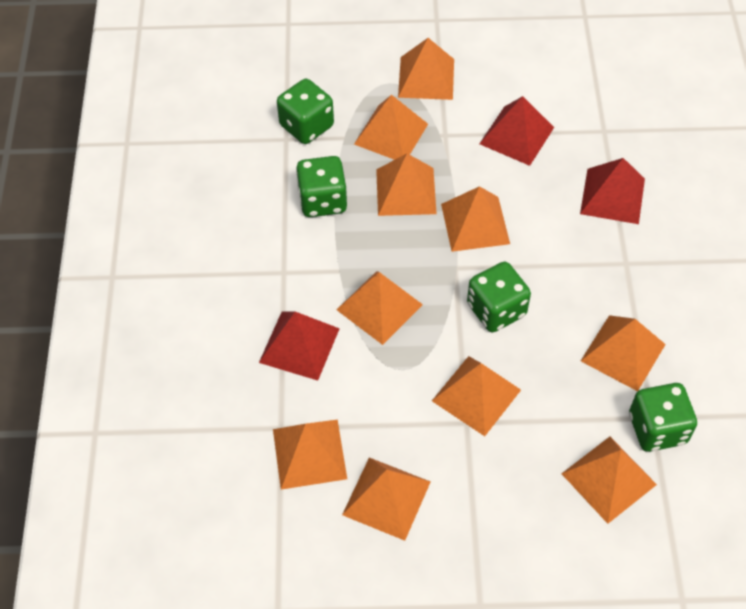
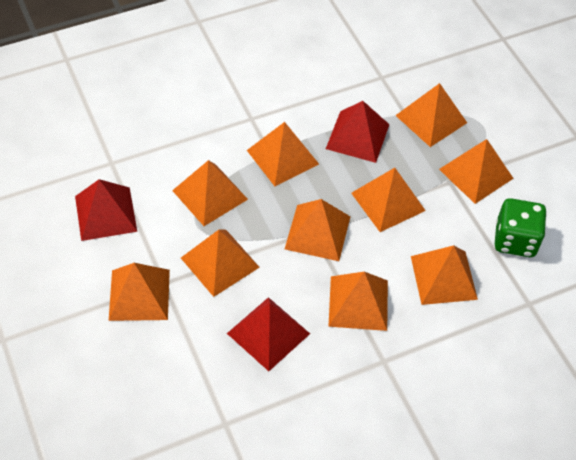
green dice: [277,79,334,144] [296,156,347,217] [467,262,531,332] [629,383,697,452] = 4 -> [495,198,547,257] = 1

